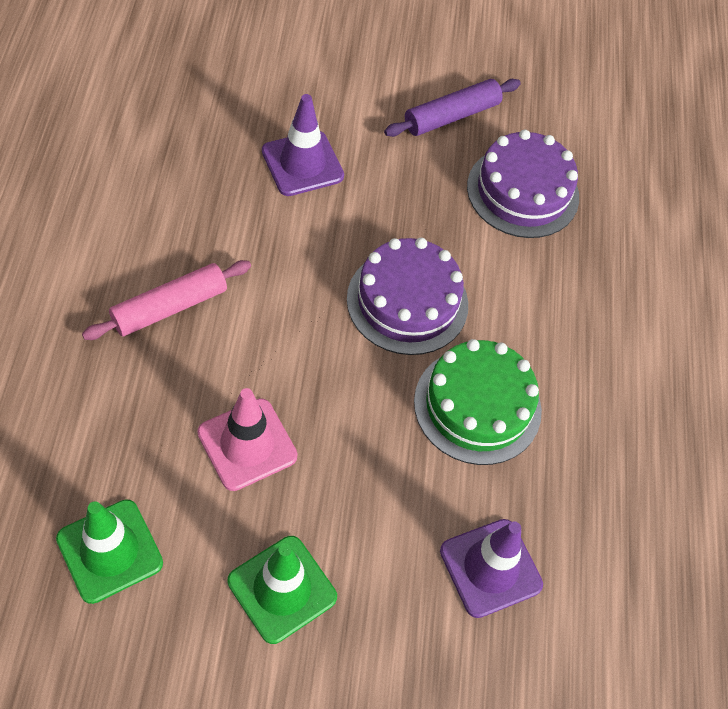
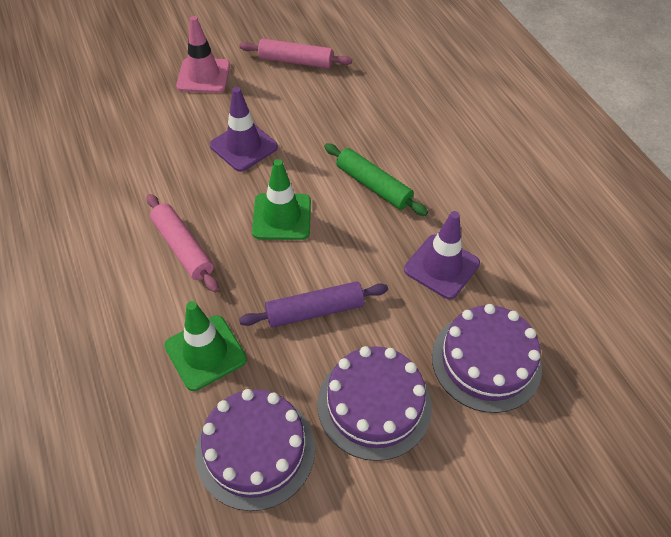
green cake: [414,339,542,465] = 1 -> none = 0
green rolling pin: none = 0 -> [324,143,428,216] = 1
pink rolling pin: [82,260,251,340] = 1 -> [147,194,219,292] [239,39,352,68] = 2
purple cake: [347,238,468,355] [467,129,579,238] = 2 -> [195,389,315,511] [317,346,432,461] [432,304,542,413] = 3

